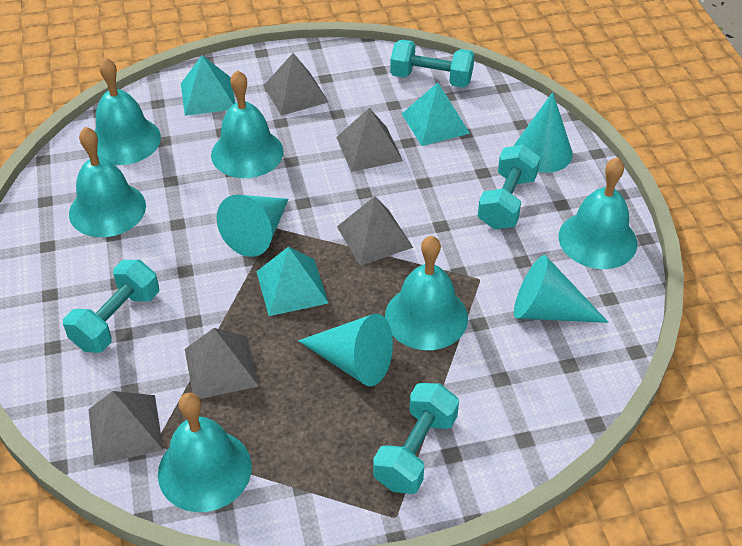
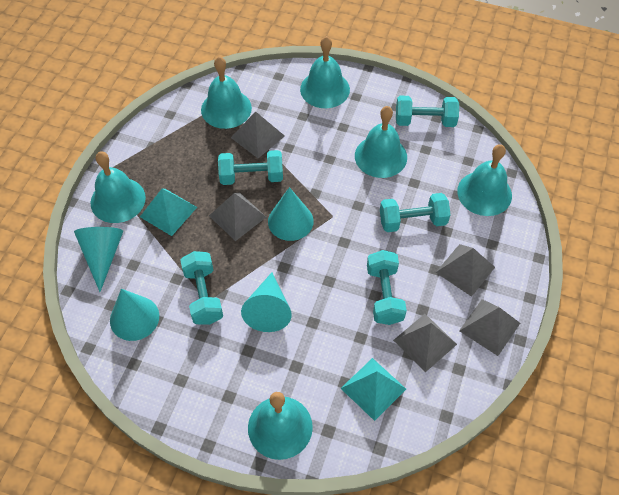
turquoise dumbbell: [63,260,159,353] [373,383,459,494] [390,39,475,88] [478,144,540,230] = 4 -> [181,251,223,325] [218,150,283,185] [367,250,407,325] [380,193,451,232] [396,96,459,127] = 5
turquoise pyramid: [181,55,235,116] [256,247,328,316] [402,83,470,146] = 3 -> [140,189,197,236] [340,358,406,421] = 2

